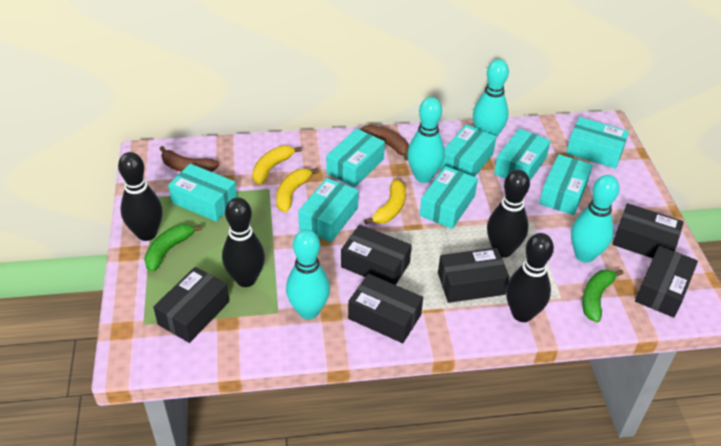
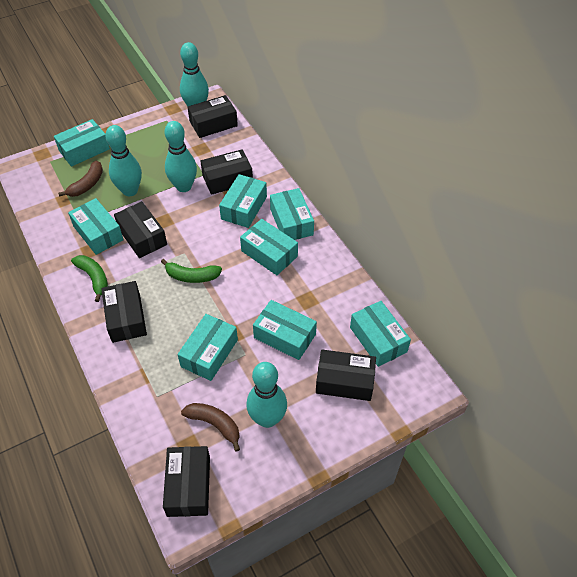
black bowling pin: [118,152,163,241] [222,198,265,287] [487,170,530,258] [506,233,554,322] = 4 -> none = 0
yellow banana: [252,146,302,185] [276,168,319,212] [364,179,406,224] = 3 -> none = 0

